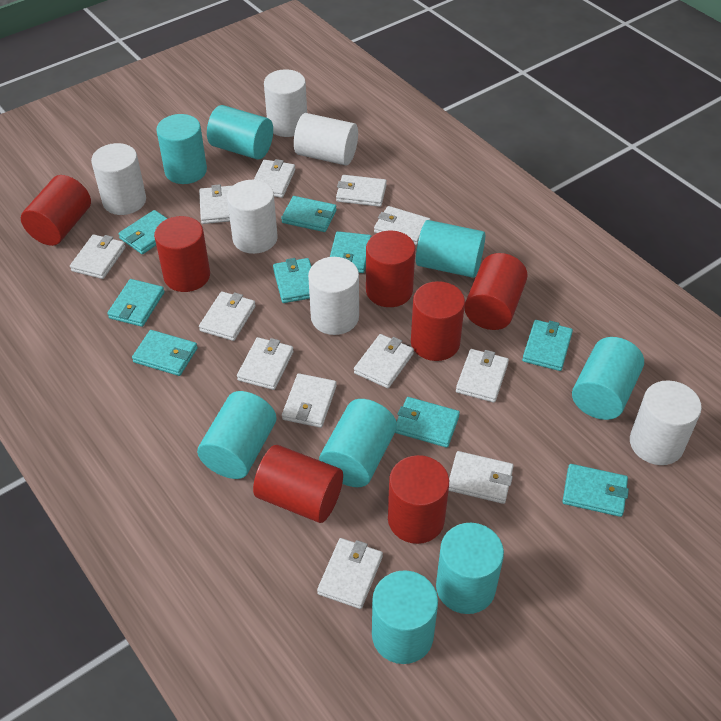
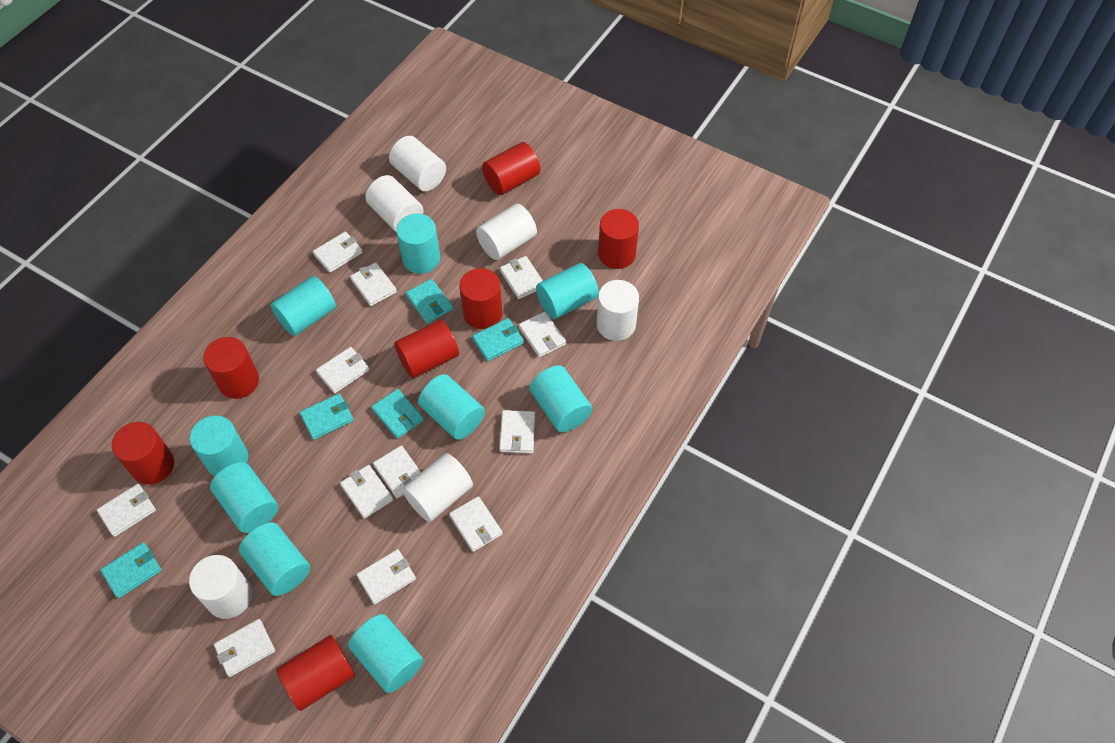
turquoise cylinder: [156,114,207,184] [197,391,276,479] [207,105,273,160] [319,399,397,487] [372,570,438,664] [416,220,485,278] [436,523,504,614] [572,337,644,420] = 8 -> [190,415,248,476] [210,462,278,533] [239,522,310,596] [271,276,336,336] [348,614,423,693] [396,214,440,274] [418,374,485,440] [530,365,592,432] [536,263,599,319] = 9
turquoise wallet: [107,279,165,327] [119,210,168,254] [132,330,198,376] [273,258,312,303] [281,196,337,232] [330,231,371,273] [395,397,460,448] [522,320,573,371] [562,464,629,517] = 9 -> [101,542,162,598] [300,393,354,440] [372,389,424,439] [406,279,453,323] [472,318,524,361] = 5

